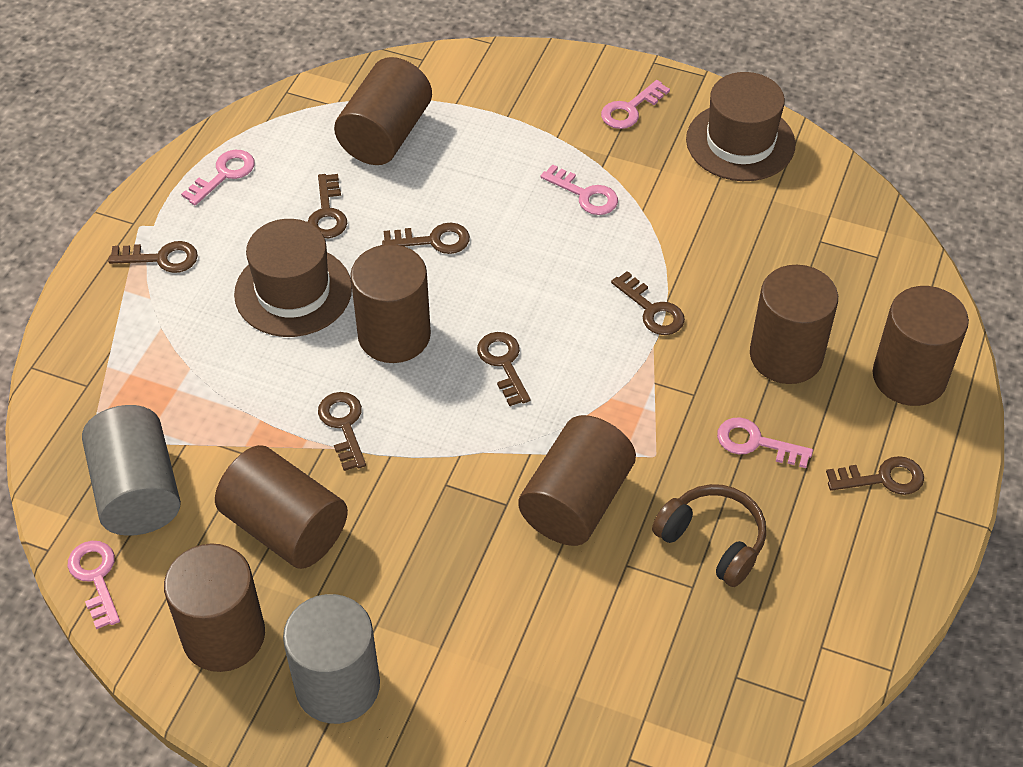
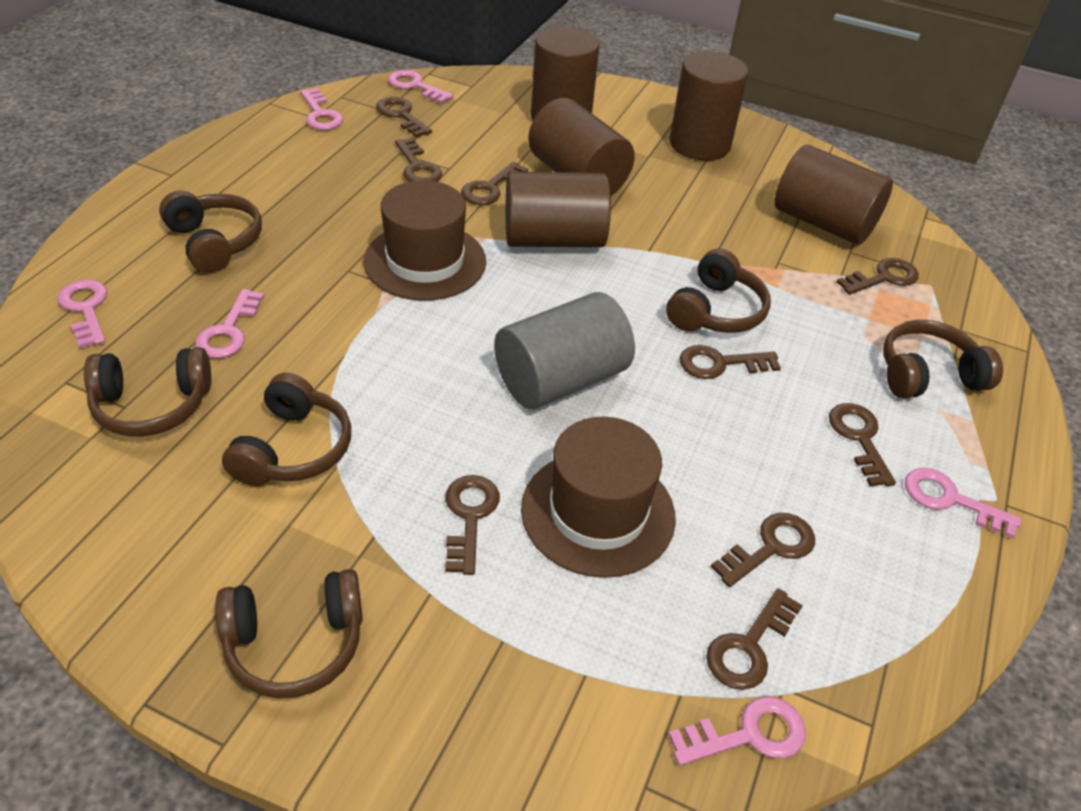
brown cylinder: [164,543,265,672] [215,445,348,569] [334,57,432,165] [350,244,431,363] [518,415,636,546] [750,265,838,384] [873,286,969,406] = 7 -> [506,172,611,247] [528,98,635,195] [531,26,600,121] [669,51,748,160] [775,145,893,245] = 5
brown headphones: [652,484,766,587] = 1 -> [84,347,211,437] [159,191,262,273] [215,569,363,698] [222,373,351,486] [666,249,771,333] [883,320,1003,399] = 6
brown key: [108,241,198,273] [308,174,347,238] [318,392,366,471] [382,223,470,254] [477,332,531,406] [611,271,685,335] [826,456,924,495] = 7 -> [376,97,432,138] [395,138,442,182] [445,475,500,575] [461,162,528,205] [680,345,781,379] [706,588,803,690] [711,513,815,587] [829,403,896,487] [837,258,919,295] = 9
grey cylinder: [82,405,181,536] [283,594,380,724] = 2 -> [494,292,635,409] = 1
pink key: [67,541,120,629] [181,150,255,205] [540,164,618,215] [601,80,670,129] [717,417,813,468] = 5 -> [57,280,107,348] [195,289,264,358] [300,88,343,130] [388,70,454,104] [668,696,806,766] [905,468,1022,538] = 6

